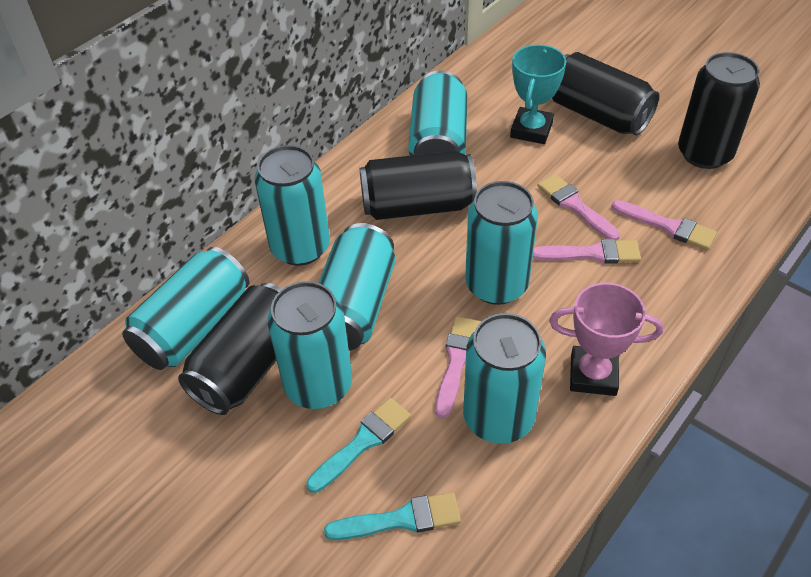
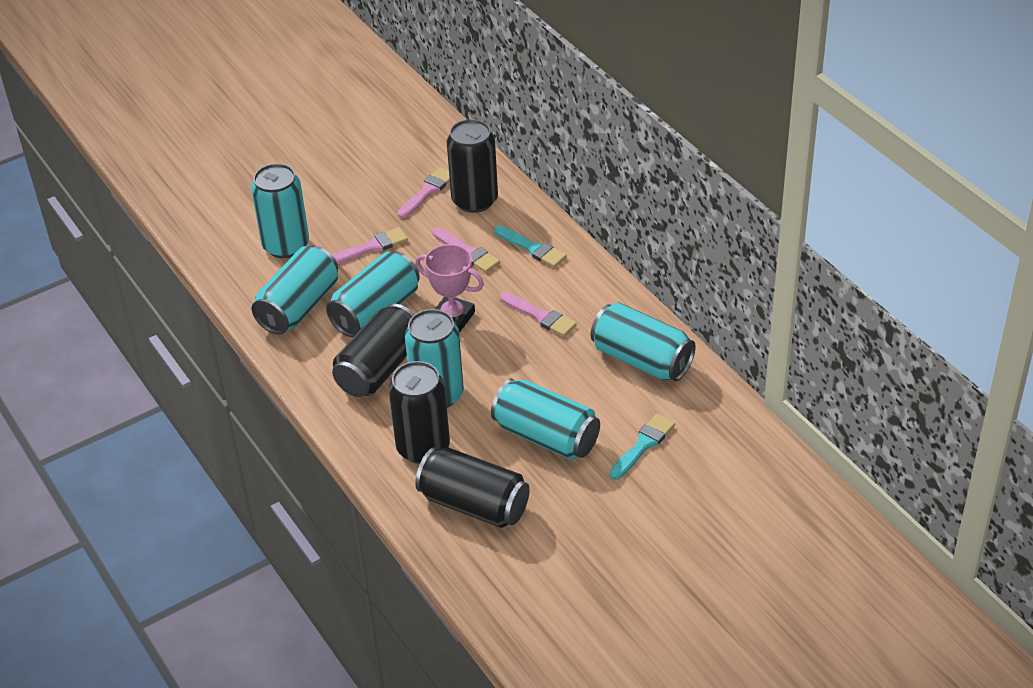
turquoise can: [122,247,249,370] [255,145,330,266] [268,281,352,409] [318,223,395,351] [408,70,468,156] [463,313,546,444] [465,181,538,305] = 7 -> [251,163,309,258] [252,245,338,335] [326,252,420,337] [405,309,464,408] [491,378,600,460] [591,303,696,381] = 6
turquoise trophy: [510,45,566,144] = 1 -> none = 0

